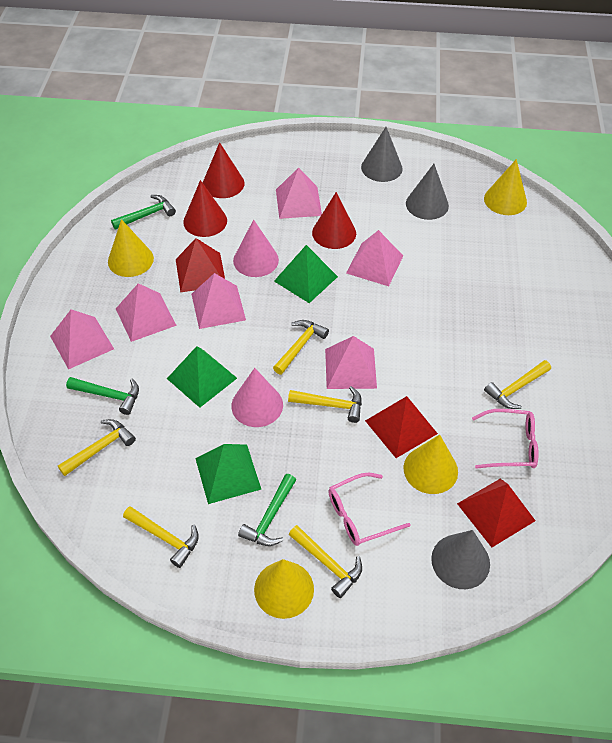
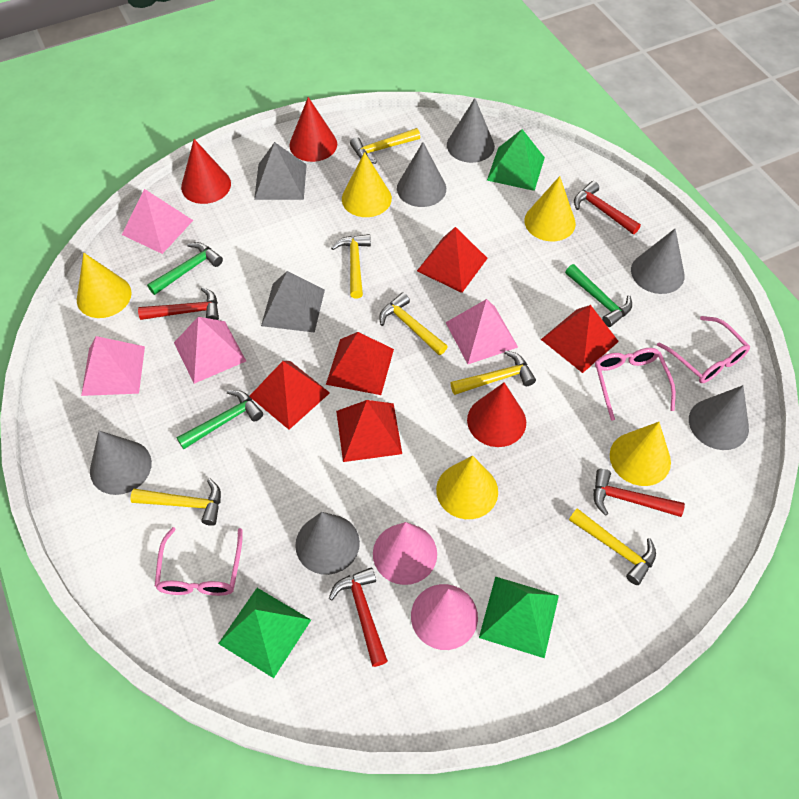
grey cone: [361,127,403,182] [406,164,449,220] [431,530,490,589] = 3 -> [90,431,152,495] [295,512,360,575] [397,142,446,207] [447,98,495,163] [631,229,685,294] [689,385,749,450] = 6
grey pyramid: none = 0 -> [254,142,307,200] [261,271,325,333] = 2
pink glasses: [328,472,411,546] [472,409,539,469] = 2 -> [155,527,242,596] [595,348,676,421] [657,316,750,383] = 3
pink pyramid: [50,309,114,369] [116,283,177,342] [191,273,246,329] [276,168,322,219] [325,336,377,389] [346,230,403,286] = 6 -> [81,336,145,396] [122,189,193,254] [174,317,246,384] [445,299,518,364] = 4
red hammer: none = 0 -> [138,287,219,320] [329,567,388,667] [574,181,641,234] [594,468,685,517] = 4
red pyramid: [176,238,225,292] [365,396,438,458] [457,479,536,547] = 3 -> [249,361,330,430] [326,332,394,395] [336,400,402,462] [417,227,488,293] [541,305,619,373] = 5
yellow cone: [108,219,154,277] [254,559,314,619] [403,434,458,494] [484,159,527,215] = 4 -> [77,253,132,318] [342,152,392,217] [436,455,498,519] [524,176,576,241] [610,422,671,486] = 5

